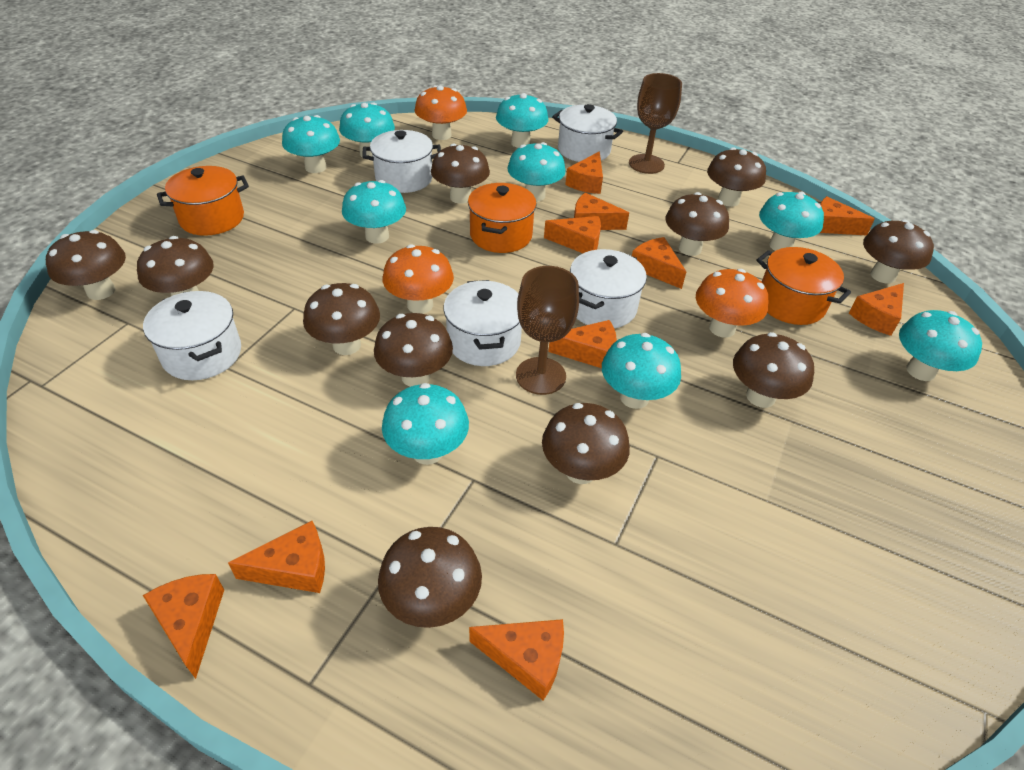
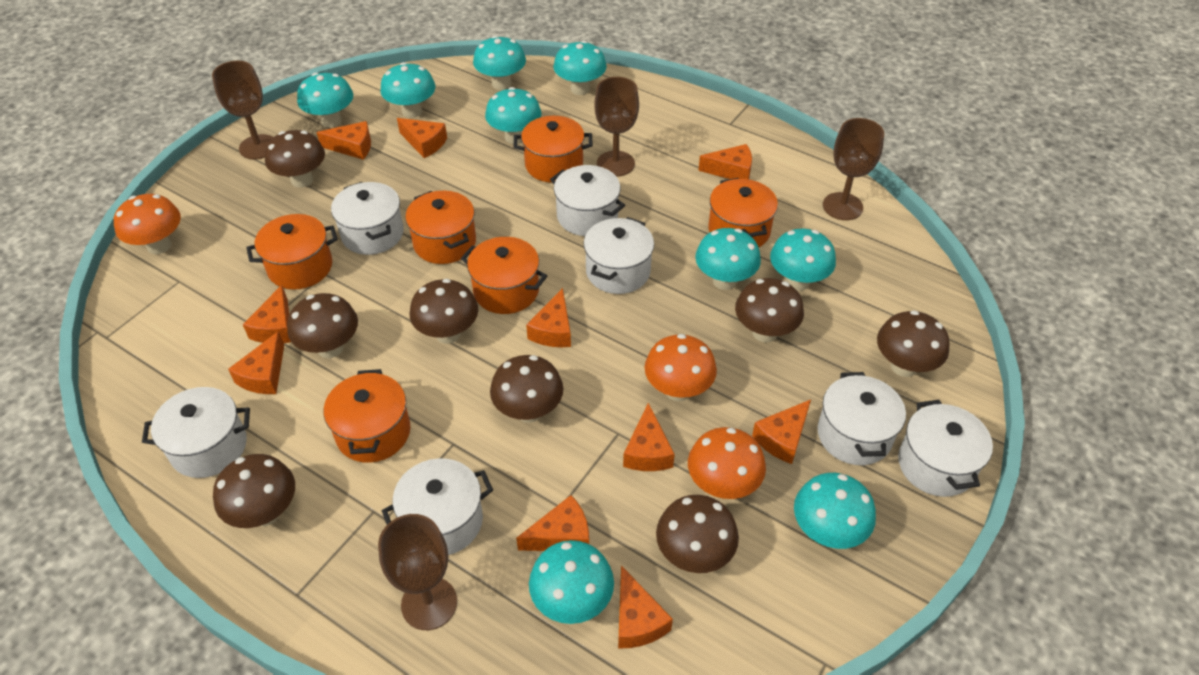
brown goblet: [516,266,579,395] [629,73,682,174] = 2 -> [212,61,273,159] [378,514,457,630] [594,77,639,177] [823,118,884,220] = 4
brown mushroom: [46,230,126,300] [137,236,214,296] [303,283,380,355] [374,313,453,387] [378,527,482,628] [431,144,490,204] [542,403,630,484] [666,192,729,256] [707,147,766,207] [733,332,814,408] [863,220,934,284] = 11 -> [213,454,295,528] [265,130,325,188] [287,293,358,358] [410,279,478,344] [490,355,563,423] [656,495,739,573] [735,278,804,343] [877,310,950,377] = 8
orange pot: [157,166,249,236] [468,183,537,253] [757,247,851,325] = 3 -> [246,214,338,290] [324,369,411,463] [405,191,476,264] [461,237,547,314] [514,116,593,183] [708,178,778,247] = 6
white pot: [143,291,241,380] [362,130,441,193] [443,280,522,366] [552,104,623,162] [570,249,647,328] = 5 -> [142,387,250,478] [331,182,404,255] [382,458,493,555] [550,165,625,236] [583,217,654,294] [817,372,906,465] [898,400,993,497] = 7

